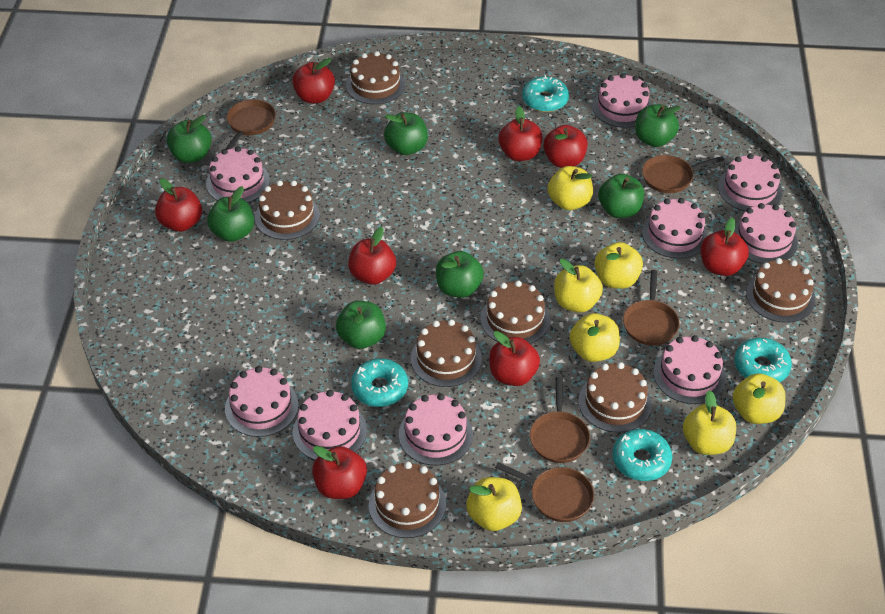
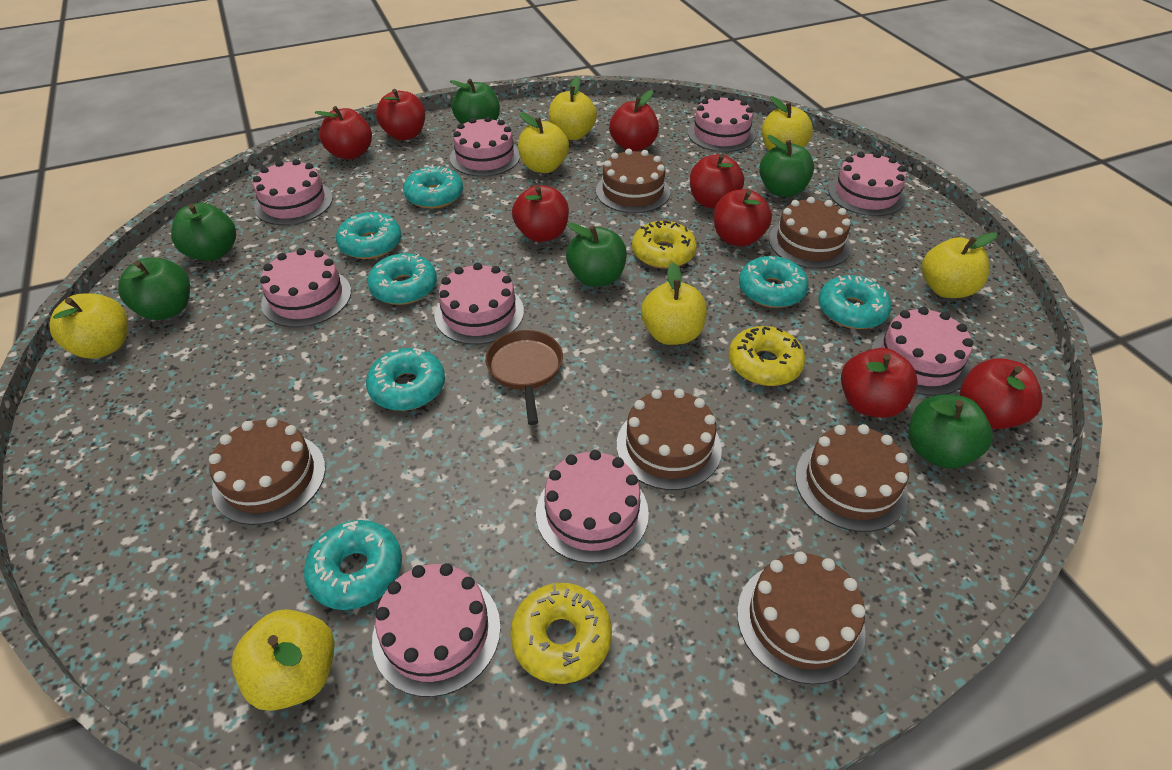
brown cake: [255,180,320,240] [346,51,405,105] [369,462,446,538] [411,319,482,387] [481,280,550,344] [578,362,652,433] [746,258,816,323] = 7 -> [209,417,325,525] [596,149,670,213] [617,389,722,490] [737,551,866,684] [769,197,851,269] [795,424,909,532] = 6
brown pan: [225,100,276,150] [495,462,594,522] [529,377,590,463] [623,270,680,346] [642,155,724,193] = 5 -> [485,330,563,425] = 1
green apple: [167,115,212,163] [207,186,254,242] [336,301,386,349] [384,112,428,155] [436,251,484,298] [598,174,644,218] [635,104,681,147] = 7 -> [118,258,190,320] [171,203,236,261] [450,79,500,124] [566,223,627,287] [759,135,814,197] [908,394,993,469] = 6
turquoise donut: [351,358,408,407] [522,75,569,112] [613,429,673,481] [734,338,792,382] = 4 -> [304,520,402,610] [336,212,401,259] [366,348,445,411] [367,253,437,305] [403,165,463,209] [739,256,809,308] [818,275,892,329] = 7
yellow donut: none = 0 -> [510,583,612,684] [632,221,697,269] [729,326,805,386] = 3

